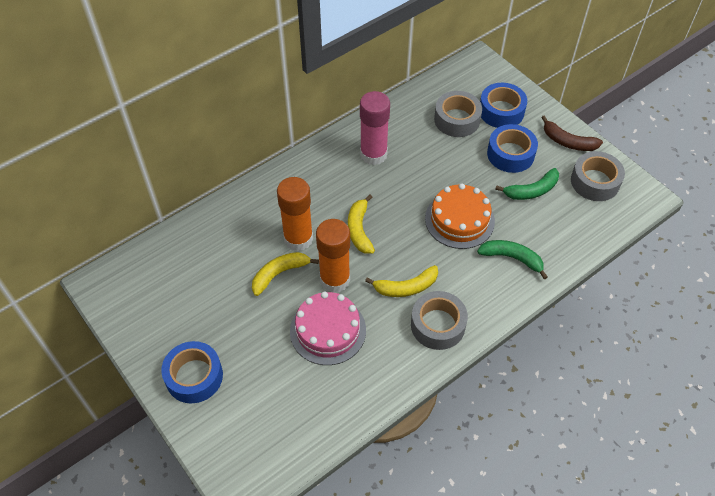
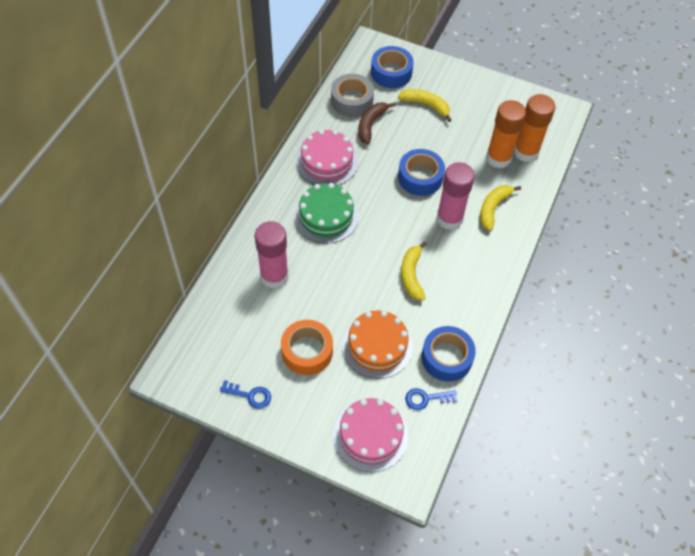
blue key: none = 0 -> [220,380,271,409] [405,388,457,410] = 2
green banana: [477,240,548,279] [495,168,559,200] = 2 -> none = 0
green cake: none = 0 -> [294,183,359,244] = 1
grey tape: [411,291,468,350] [434,91,482,137] [571,151,625,201] = 3 -> [331,74,374,117] = 1
orange tape: none = 0 -> [281,320,333,375] = 1
pink cake: [290,292,366,365] = 1 -> [296,129,358,185] [333,398,408,472] = 2
pink glue stick: [360,91,390,165] = 1 -> [255,221,288,288] [436,162,475,230] = 2

